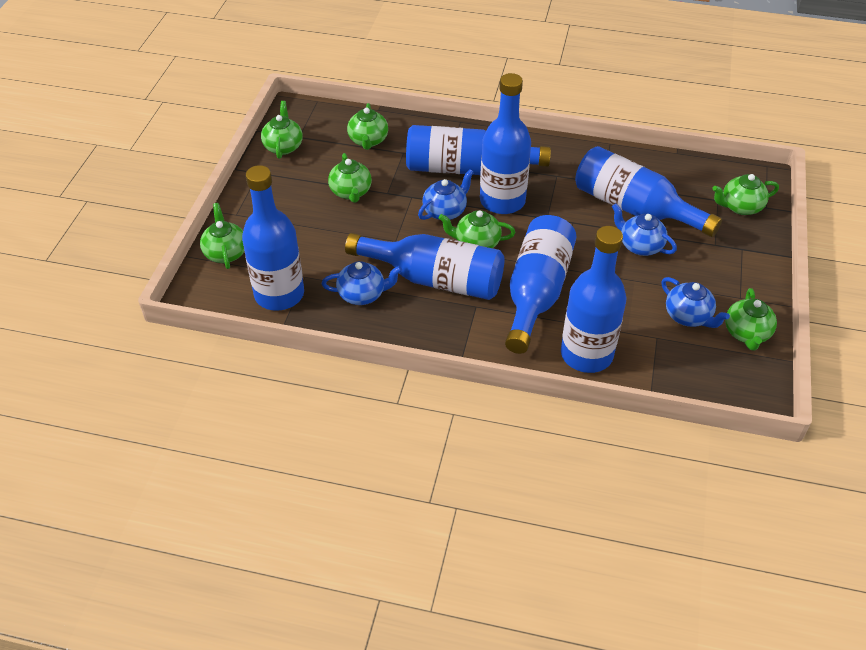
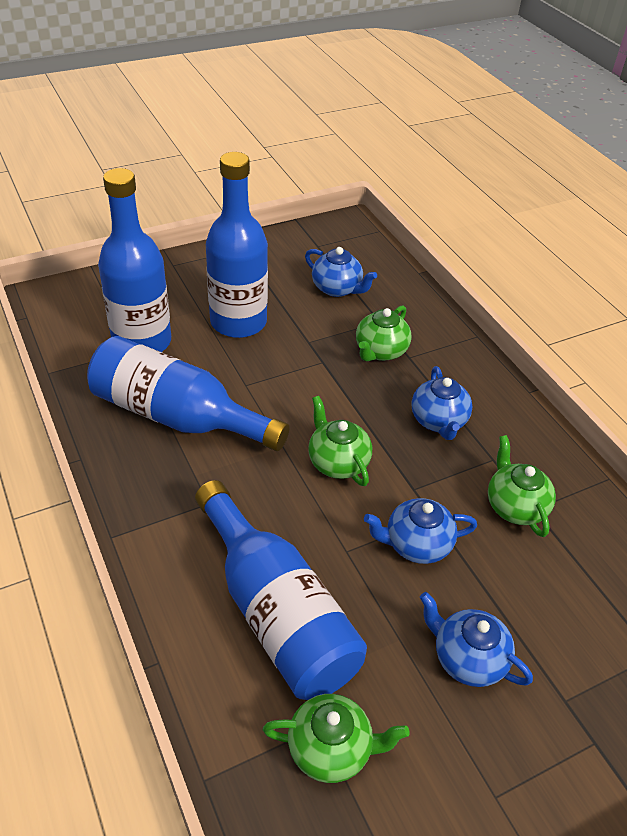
blue bottle: [242,165,304,311] [345,233,504,300] [406,125,551,175] [480,73,531,214] [505,215,577,354] [561,226,627,373] [575,146,722,237] = 7 -> [87,336,290,451] [98,168,171,352] [195,480,367,700] [206,152,268,338] = 4
green teapot: [200,203,244,269] [261,101,303,159] [328,153,372,203] [347,103,388,150] [439,210,515,248] [713,174,779,215] [725,288,777,351] = 7 -> [263,694,410,783] [308,396,372,486] [356,305,412,361] [488,435,556,537] = 4

